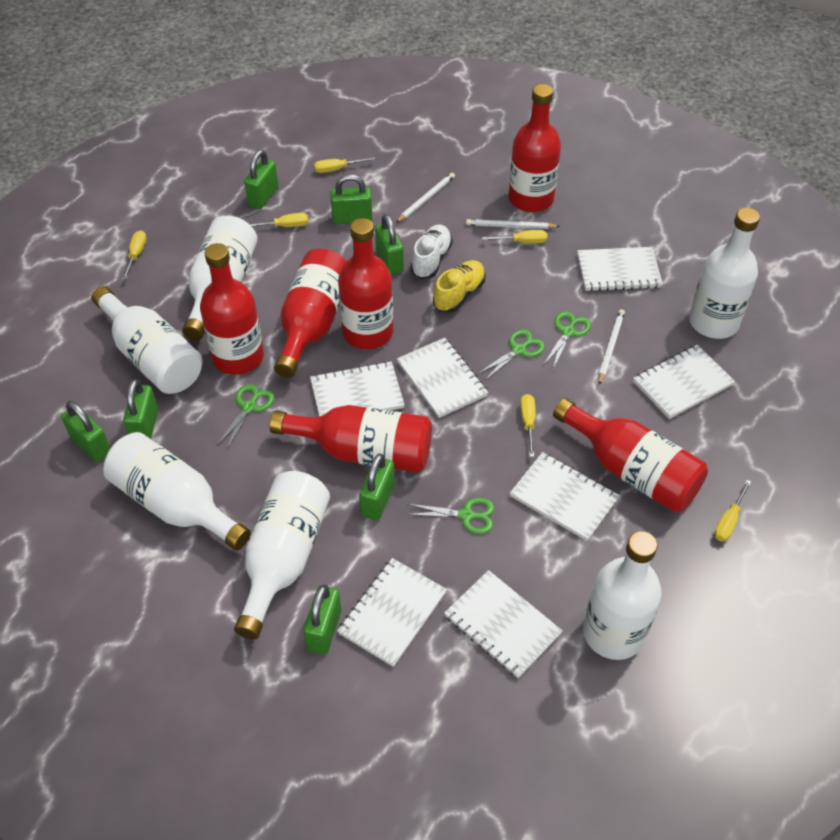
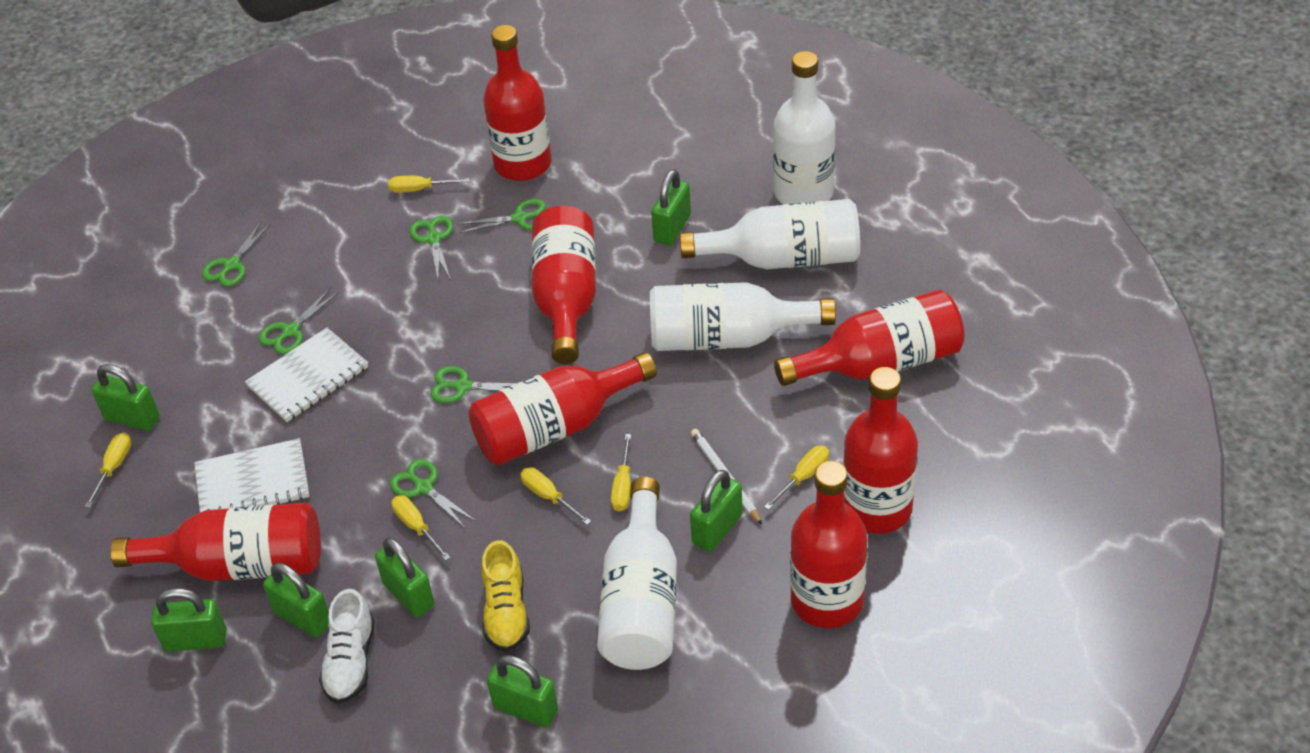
green scissors: [217,384,274,450] [406,498,495,534] [478,329,545,380] [544,311,591,368] = 4 -> [202,222,271,286] [259,288,339,354] [390,459,476,529] [410,216,453,278] [430,366,517,403] [458,199,546,233] = 6
red bottle: [200,243,264,375] [270,405,432,473] [274,249,346,378] [338,218,393,349] [509,84,561,212] [553,398,708,512] = 6 -> [110,502,321,581] [468,352,657,466] [483,25,552,181] [531,206,596,364] [774,290,965,386] [790,461,867,628] [843,367,918,534] = 7
white bottle: [91,286,202,394] [103,432,251,550] [182,216,258,340] [234,471,330,639] [583,531,662,660] [689,208,760,339] = 6 -> [597,477,677,670] [650,282,836,351] [680,199,860,269] [773,51,835,204] = 4
white notebook: [310,361,405,416] [337,558,447,667] [397,338,488,418] [444,570,563,678] [510,452,620,541] [577,247,663,292] [633,345,735,419] = 7 -> [194,438,309,512] [245,327,368,422] = 2
white pencil: [396,173,455,223] [466,219,560,229] [598,309,625,385] = 3 -> [691,429,762,525] = 1

